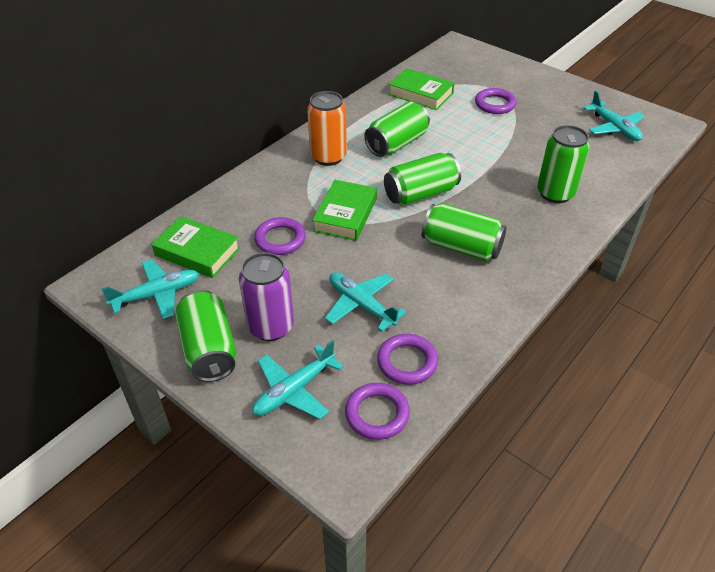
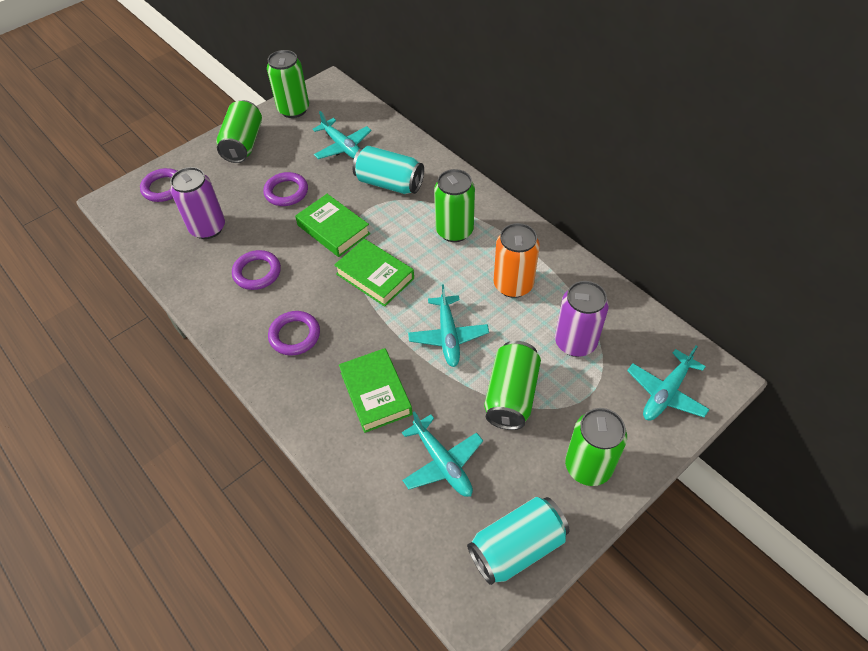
purple can: [239,252,294,341] = 1 -> [170,167,225,239] [555,281,609,357] = 2
turquoise can: none = 0 -> [353,146,424,194] [467,497,570,585] = 2

